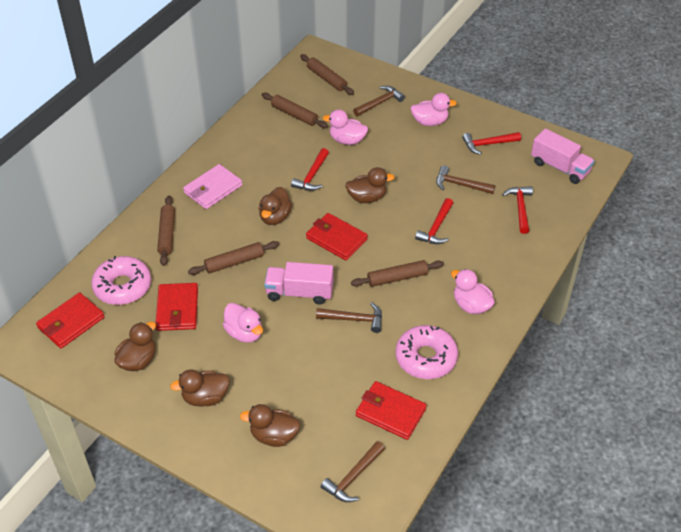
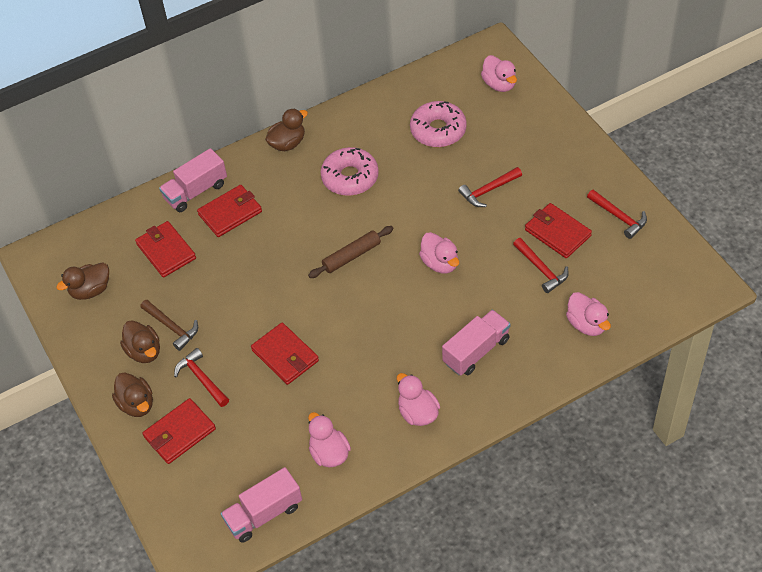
brown duck: [114,322,156,371] [170,369,230,407] [240,404,300,447] [259,187,292,225] [345,167,394,203] = 5 -> [56,262,109,300] [112,372,153,417] [120,320,160,363] [265,108,308,151] = 4
brown hammer: [316,303,382,333] [321,441,385,502] [353,86,405,116] [436,165,495,194] = 4 -> [140,300,198,351] = 1
brown rolling pin: [157,196,175,266] [188,241,279,275] [262,93,328,128] [300,54,354,95] [351,260,444,287] = 5 -> [308,226,394,278] = 1
pink duck: [223,303,263,343] [323,109,368,145] [410,93,457,126] [451,269,495,314] = 4 -> [308,412,351,468] [397,373,440,426] [419,232,459,273] [481,55,517,92] [566,292,611,336] = 5
pink truck: [264,262,333,304] [531,128,595,184] = 2 -> [159,148,227,212] [221,467,302,543] [442,310,510,375] = 3
pink wallet: [183,164,242,209] = 1 -> none = 0
red wallet: [36,293,104,348] [155,283,198,331] [306,213,368,260] [356,381,427,440] = 4 -> [135,221,196,277] [143,398,216,464] [197,185,262,237] [251,323,319,385] [525,203,592,258] = 5

